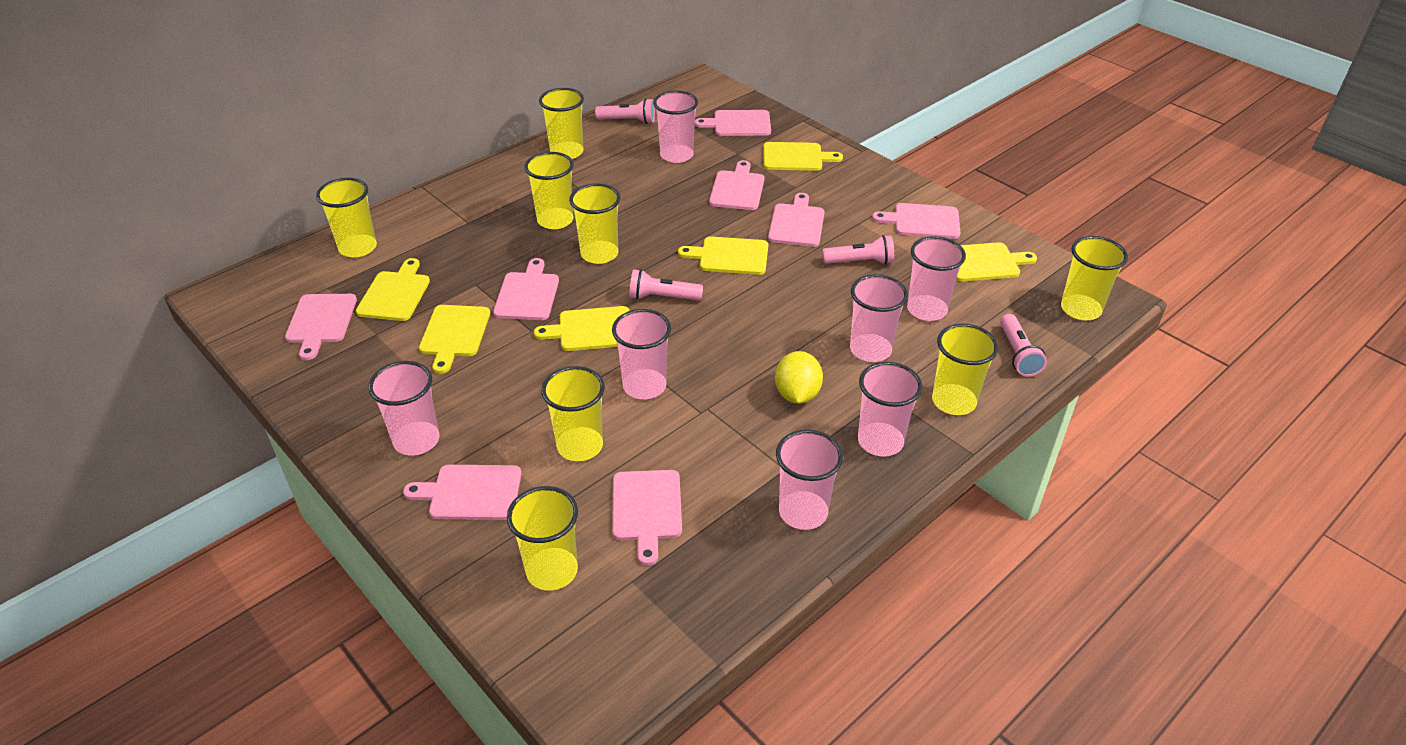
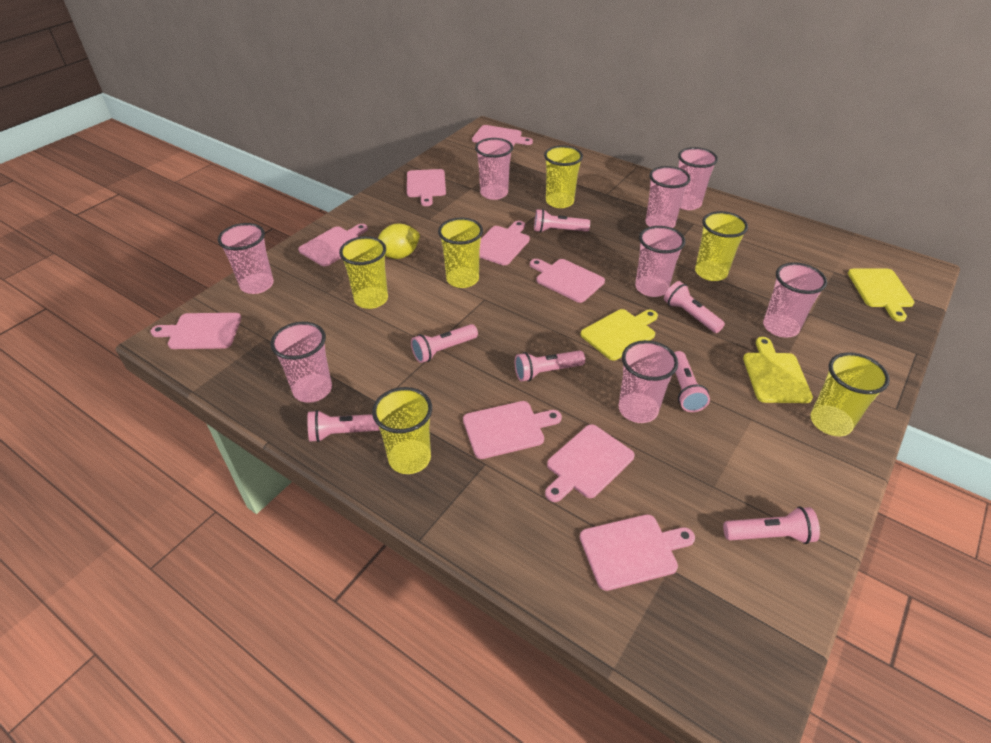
pink cup: [368,361,439,456] [612,309,671,399] [653,90,698,163] [776,430,843,530] [850,274,908,362] [858,362,922,457] [907,236,966,321] = 7 -> [218,223,274,294] [270,322,332,403] [475,138,513,200] [619,340,678,423] [635,226,685,297] [646,166,691,228] [678,147,718,210] [763,262,827,338] = 8
pink cutting board: [285,294,357,360] [403,465,521,520] [493,258,559,320] [612,470,682,566] [694,110,771,136] [709,160,764,210] [768,193,825,247] [872,203,960,239] = 8 -> [150,313,241,349] [298,224,368,266] [407,169,446,206] [463,401,562,459] [472,125,533,146] [479,221,530,265] [530,259,605,303] [545,424,635,502] [580,514,695,591] = 9
pink flashlight: [595,98,655,124] [629,269,703,300] [822,235,894,265] [1000,314,1047,377] = 4 -> [307,410,380,442] [411,324,478,363] [515,350,585,381] [534,209,590,233] [664,281,725,333] [674,351,710,412] [723,507,820,544] = 7
yellow cup: [316,178,377,258] [507,486,578,591] [524,152,574,229] [539,88,584,159] [541,366,605,461] [569,184,621,264] [932,323,999,415] [1061,236,1128,320] = 8 -> [339,236,388,309] [372,387,432,474] [438,218,483,288] [544,145,583,208] [695,211,748,281] [811,352,890,436] = 6
yellow cutting board: [356,258,430,321] [419,305,490,374] [534,306,630,351] [678,236,768,275] [763,142,843,171] [956,242,1037,282] = 6 -> [580,309,658,360] [743,337,813,403] [848,269,915,322] = 3

